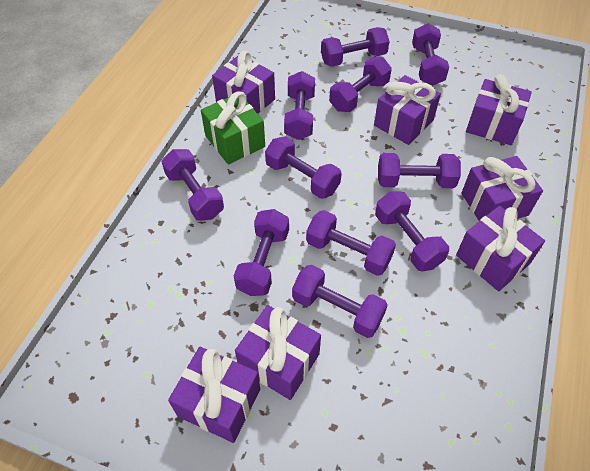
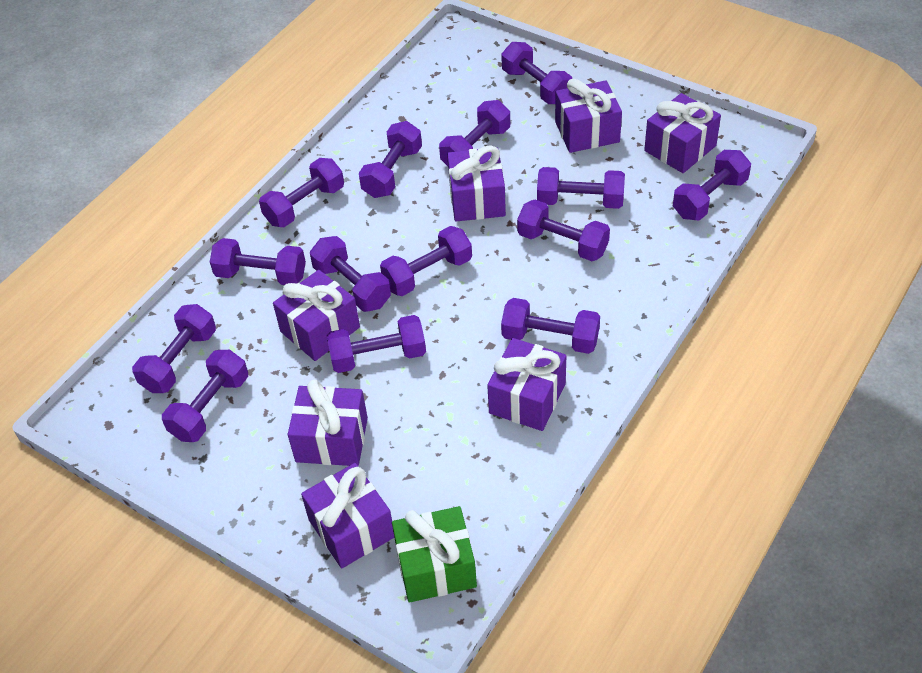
purple dumbbell: [161,149,224,221] [234,209,289,296] [265,136,342,199] [284,71,315,140] [292,265,388,338] [306,210,396,276] [321,27,390,67] [329,57,392,112] [375,192,449,272] [378,153,461,188] [412,23,449,86] = 11 -> [132,304,216,393] [162,350,248,442] [210,238,306,285] [259,158,344,227] [310,236,391,312] [327,315,426,373] [359,121,422,198] [380,226,472,296] [439,100,510,166] [501,42,572,104] [501,298,600,354] [517,200,610,261] [537,167,625,209] [673,150,751,221] = 14

